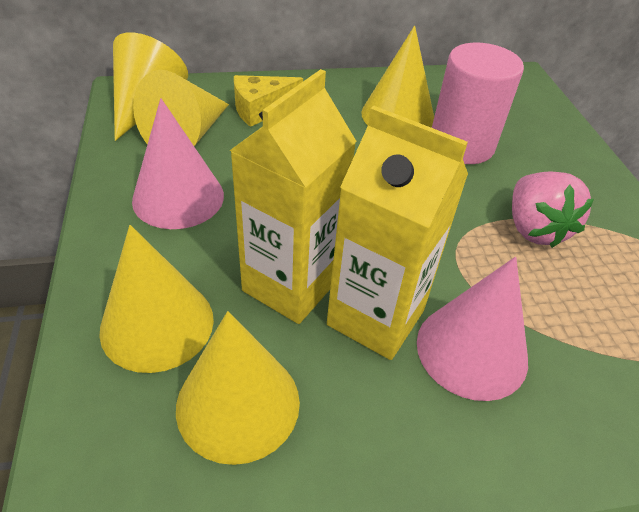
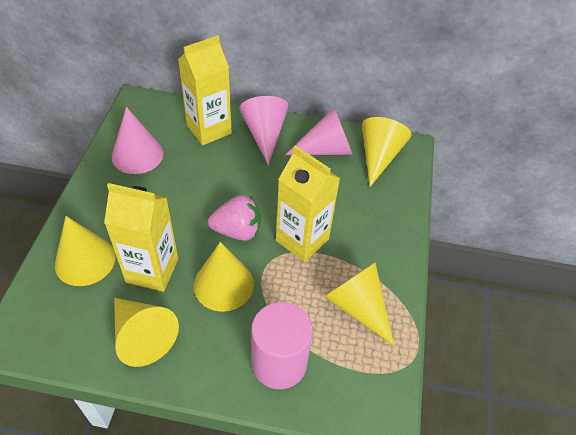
pink cone: [132,98,224,229] [417,257,528,401] = 2 -> [112,107,164,174] [239,96,289,166] [285,108,353,155] = 3
yellow carton: [230,69,356,324] [327,106,468,360] = 2 -> [104,183,178,292] [178,35,232,145] [276,146,340,262] = 3
yellow cheese: [234,75,303,127] = 1 -> none = 0

